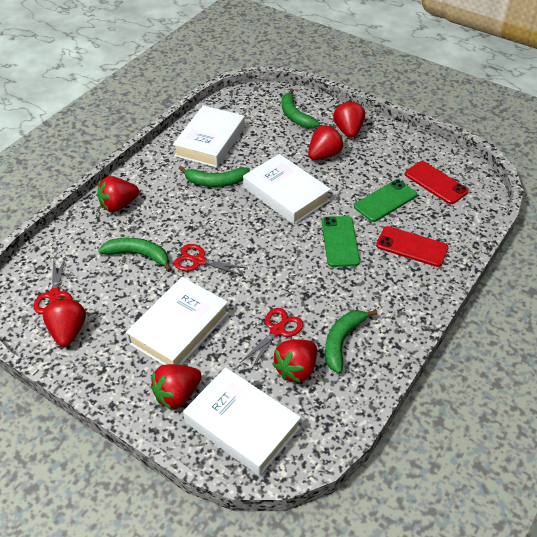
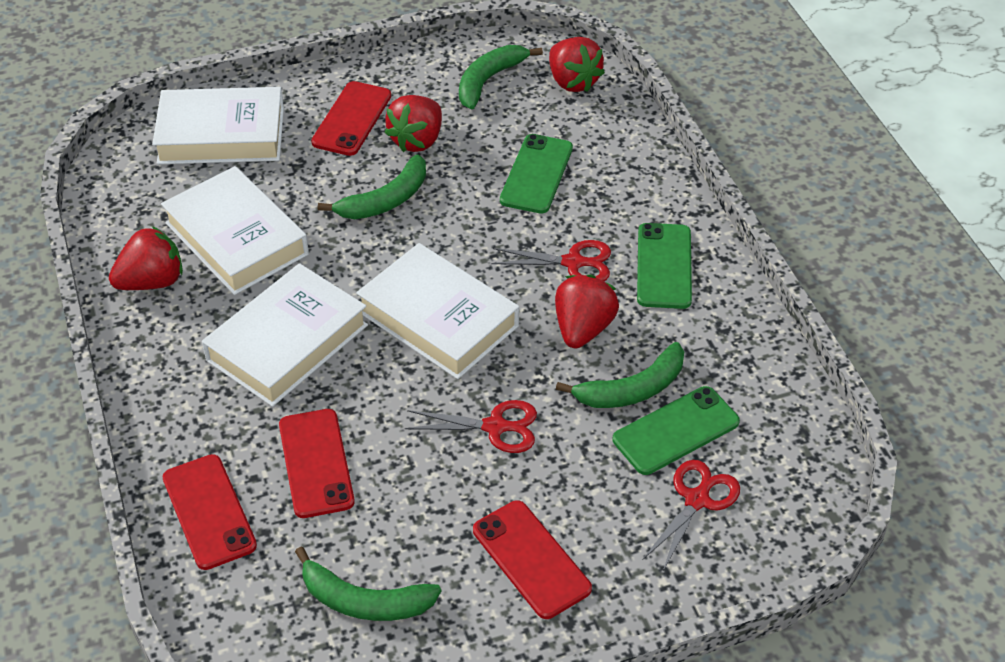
green phone: [322,216,360,267] [354,179,417,222] = 2 -> [500,134,573,214] [613,386,740,475] [637,223,692,309] = 3
red phone: [376,226,448,267] [405,161,469,204] = 2 -> [162,454,257,570] [279,409,355,518] [311,81,391,156] [473,500,592,619] = 4
red strawberry: [43,298,86,347] [97,176,139,212] [151,364,202,409] [272,339,317,383] [308,125,344,160] [333,100,365,138] = 6 -> [109,226,183,290] [384,95,442,152] [549,37,605,92] [555,274,619,348] = 4

